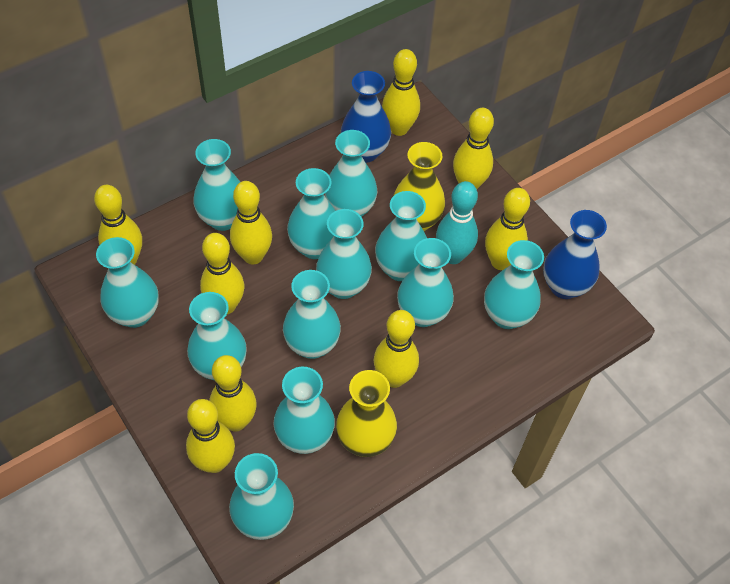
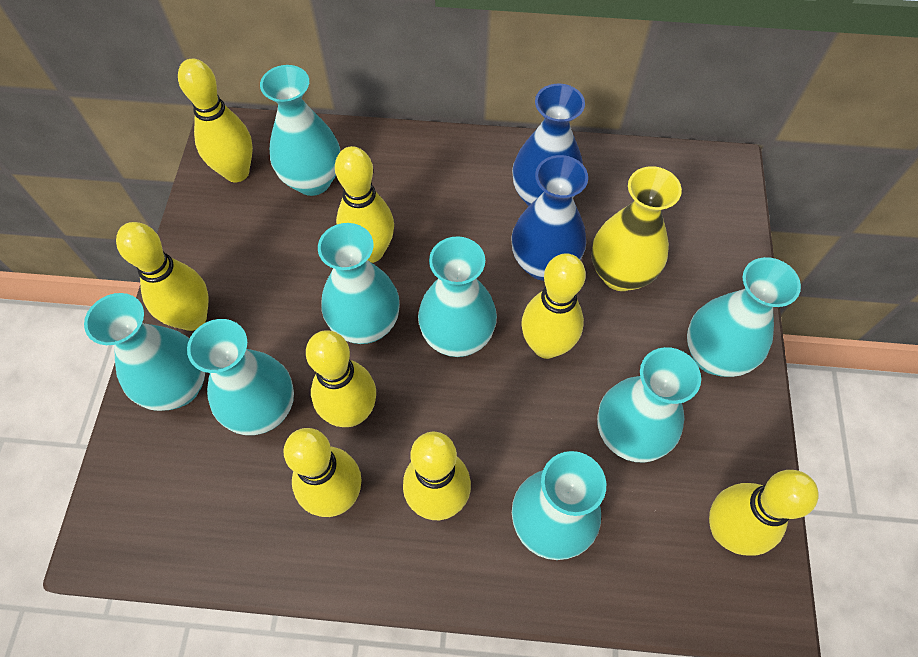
turquoise bowling pin: [436,181,478,264] = 1 -> none = 0
turquoise vase: [96,237,159,328] [187,292,247,380] [193,139,240,231] [229,453,294,540] [274,367,335,454] [283,270,341,359] [287,168,335,259] [316,209,372,299] [325,130,377,217] [375,191,427,281] [397,238,454,327] [484,240,544,329] = 12 -> [84,293,205,411] [187,319,294,435] [260,65,340,196] [318,223,400,344] [418,236,497,357] [512,451,606,560] [597,347,701,463] [687,257,801,377] = 8
yellow bowling pin: [94,185,142,265] [186,399,235,473] [200,233,244,314] [209,355,257,431] [230,181,272,265] [374,310,419,388] [382,49,420,136] [453,108,494,189] [485,188,530,270] = 9 -> [116,222,209,331] [178,59,253,182] [283,428,361,517] [306,330,376,427] [335,146,394,263] [403,432,471,520] [521,253,586,359] [709,470,819,555] = 8
yellow vase: [336,370,397,457] [393,142,445,231] = 2 -> [591,166,682,291] = 1

